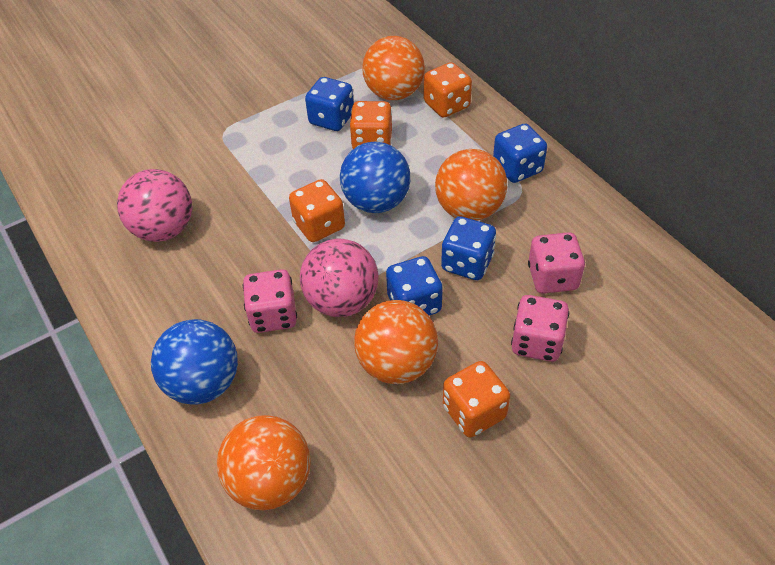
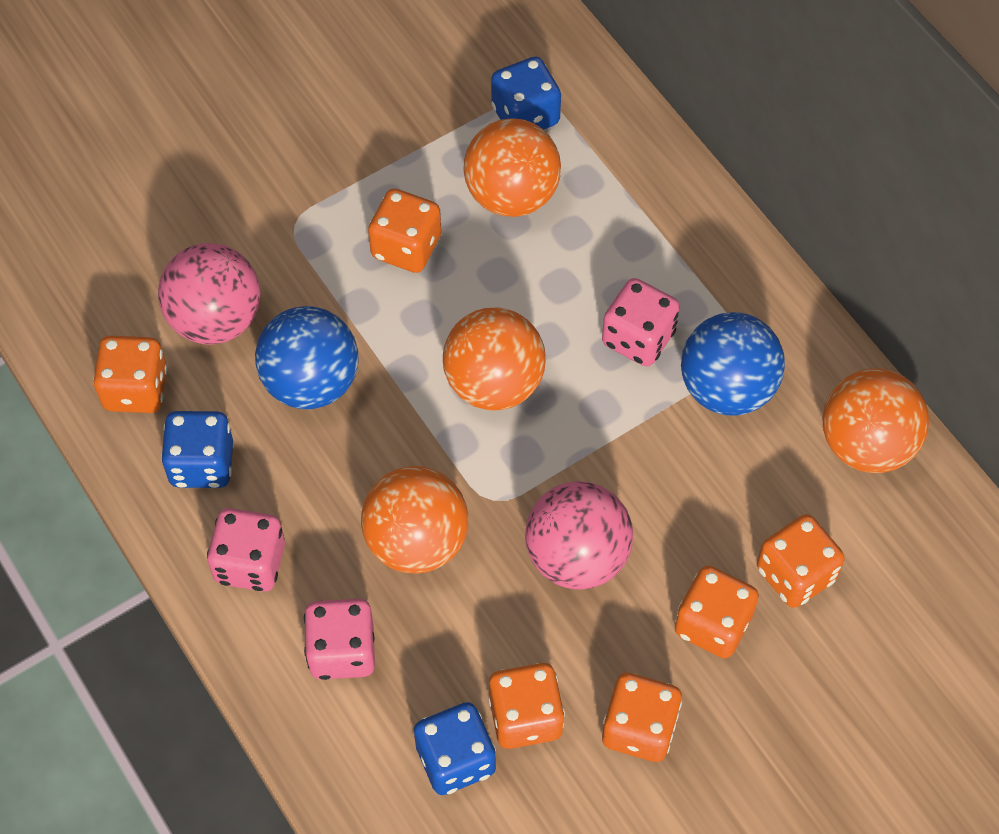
blue dice: [305,77,354,131] [386,256,443,315] [441,216,496,280] [493,124,547,183] = 4 -> [161,411,233,488] [414,702,496,795] [491,57,561,130] = 3
orange dice: [289,179,345,242] [349,101,392,149] [424,62,472,118] [443,361,510,438] = 4 -> [93,336,168,413] [368,189,441,273] [488,663,565,749] [602,673,682,762] [675,566,759,658] [757,514,845,608] = 6

